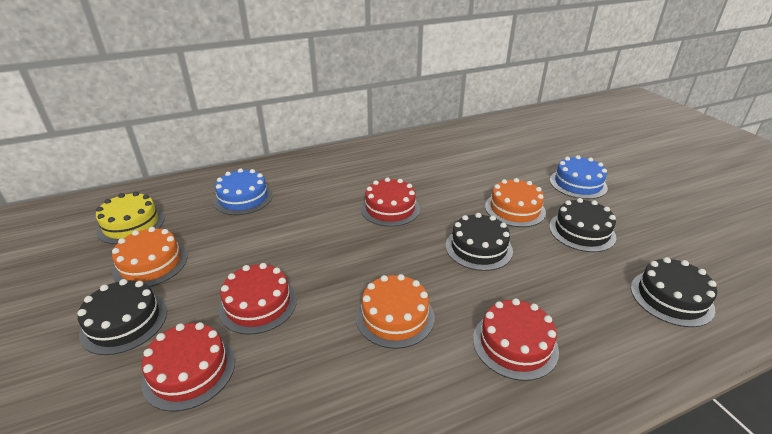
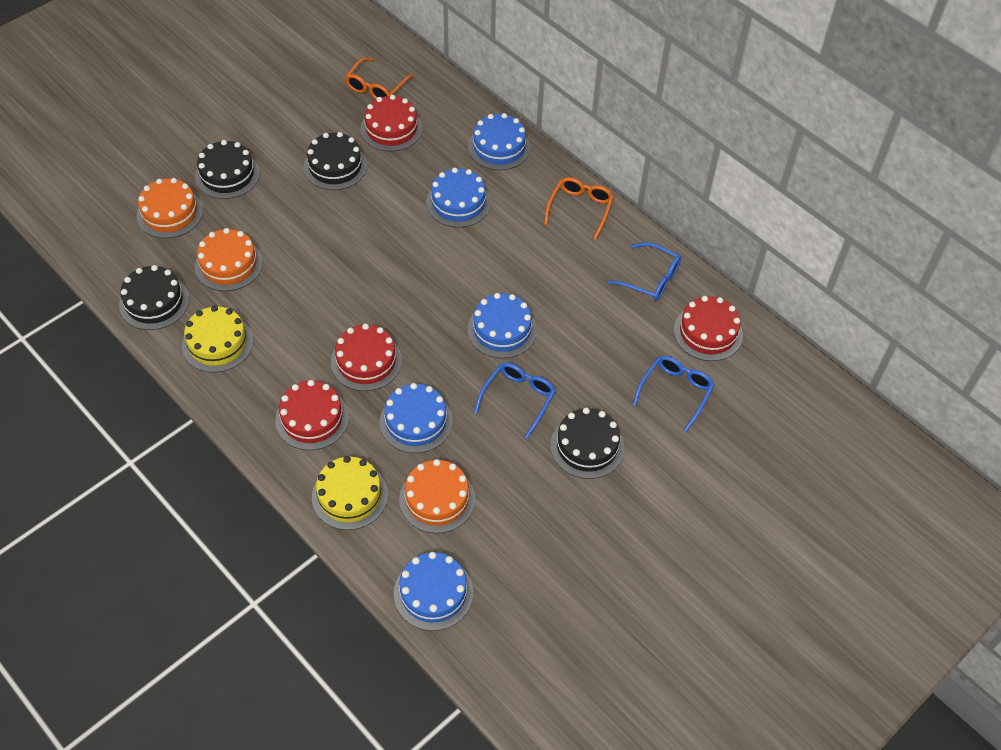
blue cake: [213,168,273,215] [550,155,608,199] = 2 -> [380,383,453,453] [394,552,473,631] [426,168,491,227] [467,293,537,358] [468,113,530,170] = 5
blue glasses: none = 0 -> [474,362,556,439] [607,242,681,301] [633,356,714,432] = 3
orange glasses: none = 0 -> [345,58,414,99] [544,177,614,240] = 2
yellow cake: [96,192,165,244] = 1 -> [182,306,253,373] [312,456,388,530] = 2

